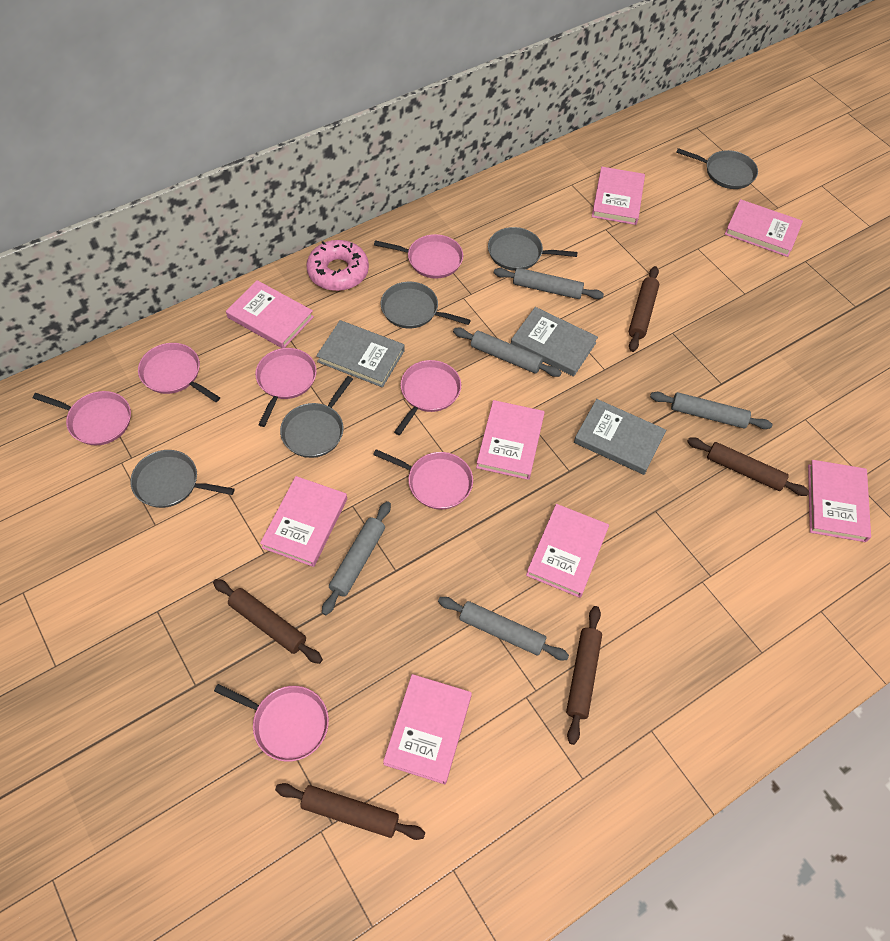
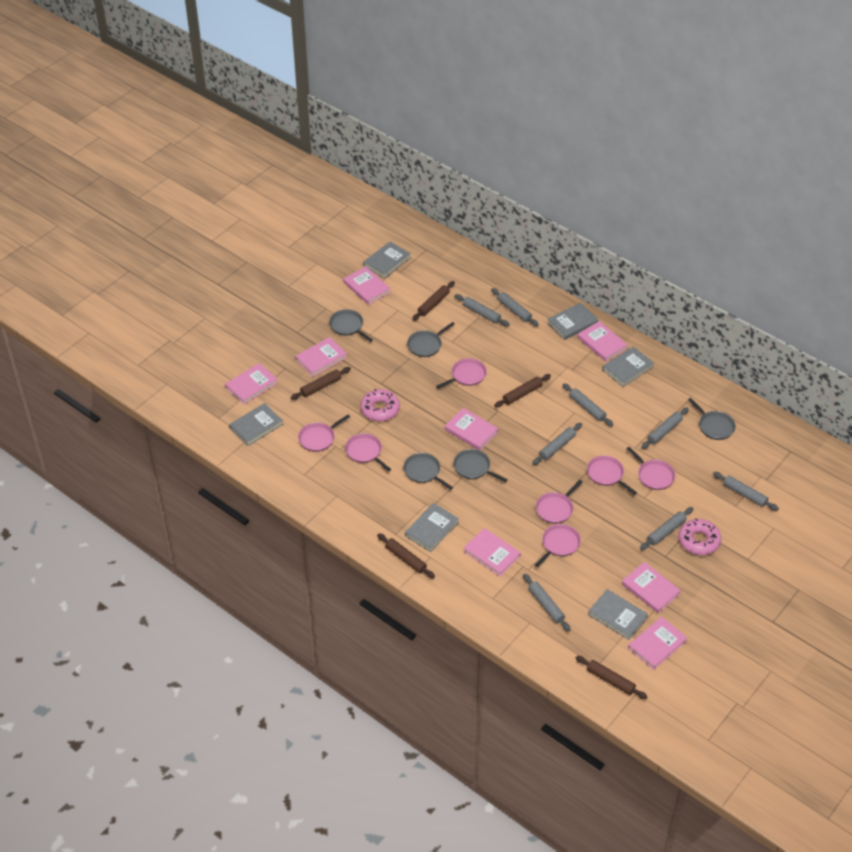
grey book: [316,320,405,387] [511,307,598,376] [574,399,666,475] = 3 -> [229,403,283,446] [363,241,411,278] [405,503,459,552] [547,303,598,340] [588,589,648,640] [602,346,654,387] = 6
grey rolling pin: [322,501,391,615] [438,597,569,660] [453,328,562,377] [494,268,604,299] [650,392,773,429] = 5 -> [455,294,510,326] [491,288,539,326] [523,574,571,632] [533,423,582,465] [563,383,613,426] [640,507,693,550] [642,407,688,449] [713,472,779,511] = 8
pink donut: [306,240,369,291] = 1 -> [360,389,400,421] [679,518,721,555] = 2

